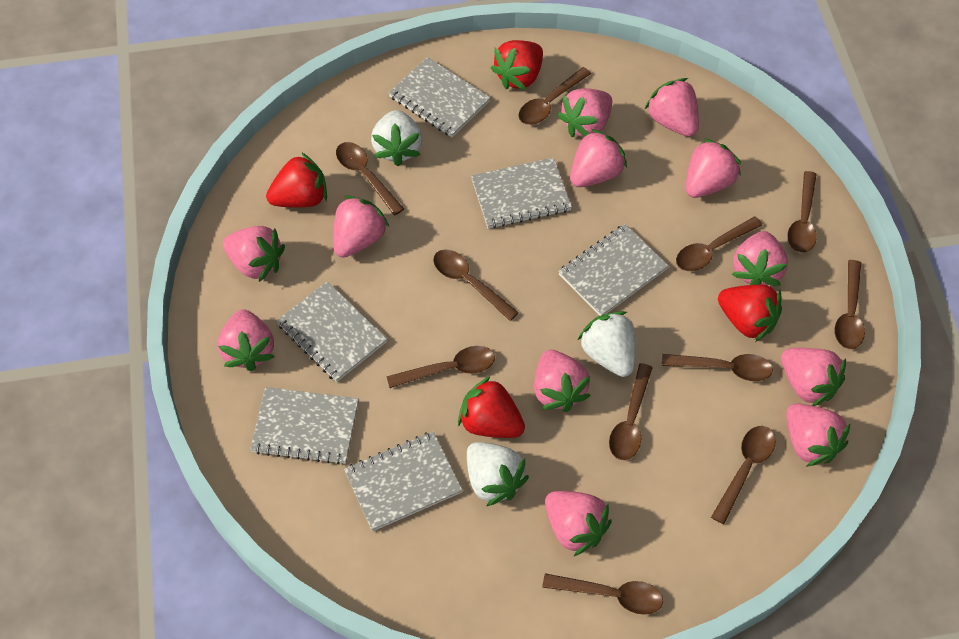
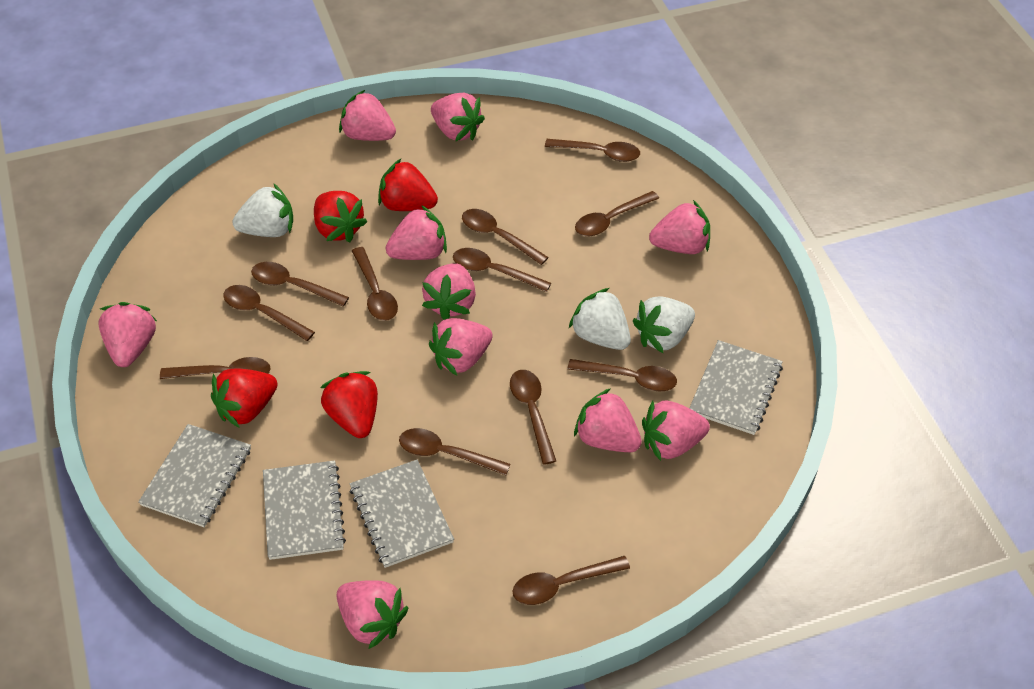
brown spoon: [336,142,404,215] [387,346,495,388] [433,249,519,321] [518,67,591,125] [542,573,663,615] [609,363,653,460] [662,354,773,381] [676,216,762,271] [711,426,776,524] [787,171,817,253] [834,260,865,349] = 11 -> [160,357,271,379] [223,285,315,341] [251,262,349,307] [352,247,398,321] [399,428,510,475] [453,248,551,292] [462,209,548,265] [510,370,556,465] [512,556,630,605] [545,139,640,162] [568,359,677,391] [575,191,659,236] = 12
grey notebook: [250,387,359,465] [276,281,387,382] [344,431,463,531] [389,57,491,137] [471,157,572,229] [558,224,669,316] = 6 -> [138,424,251,527] [263,460,346,560] [350,460,454,568] [690,340,783,435] = 4
pink strawberry: [218,309,275,371] [223,226,285,282] [333,195,389,258] [534,350,590,412] [545,491,612,556] [558,88,612,137] [570,129,627,187] [644,78,699,137] [686,138,741,198] [732,231,788,286] [781,348,846,406] [786,403,851,467] = 12 -> [98,302,157,367] [336,580,409,649] [339,90,396,141] [386,205,447,260] [422,263,476,320] [429,318,493,376] [431,93,485,141] [574,388,642,452] [642,401,710,461] [649,200,710,254] = 10

